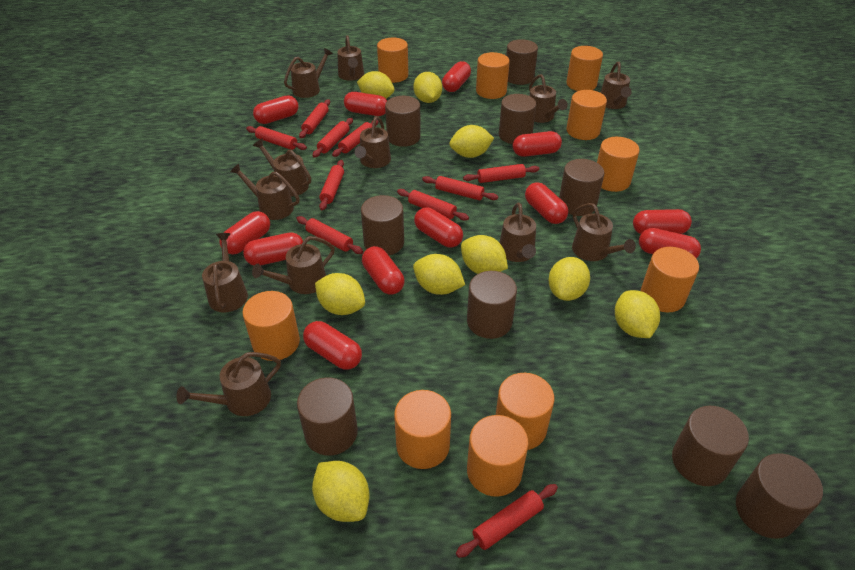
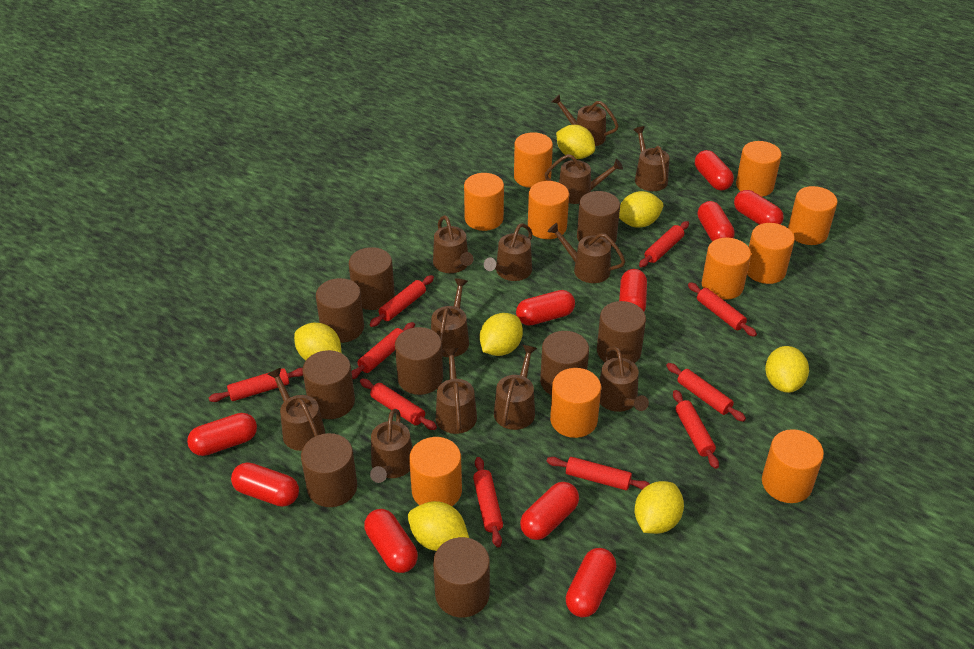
red capsule: [220,211,270,254] [243,232,303,265] [253,95,298,124] [303,321,362,370] [344,92,387,116] [362,246,405,295] [414,208,463,248] [442,61,471,92] [513,131,562,157] [525,182,568,224] [633,209,692,234] [639,228,701,258] = 12 -> [187,413,257,456] [231,462,299,507] [364,509,418,573] [516,290,575,326] [520,482,579,540] [566,548,616,617] [619,269,647,312] [695,150,734,191] [698,201,735,241] [734,190,784,225] = 10
yellow lemon: [312,461,369,522] [315,273,365,315] [357,71,395,99] [413,254,465,295] [414,72,442,103] [449,125,494,158] [461,235,508,274] [548,257,590,301] [615,290,660,338] = 9 -> [294,323,341,360] [408,501,469,551] [480,313,523,356] [556,125,595,159] [619,191,663,228] [634,481,684,534] [765,346,809,393] = 7

